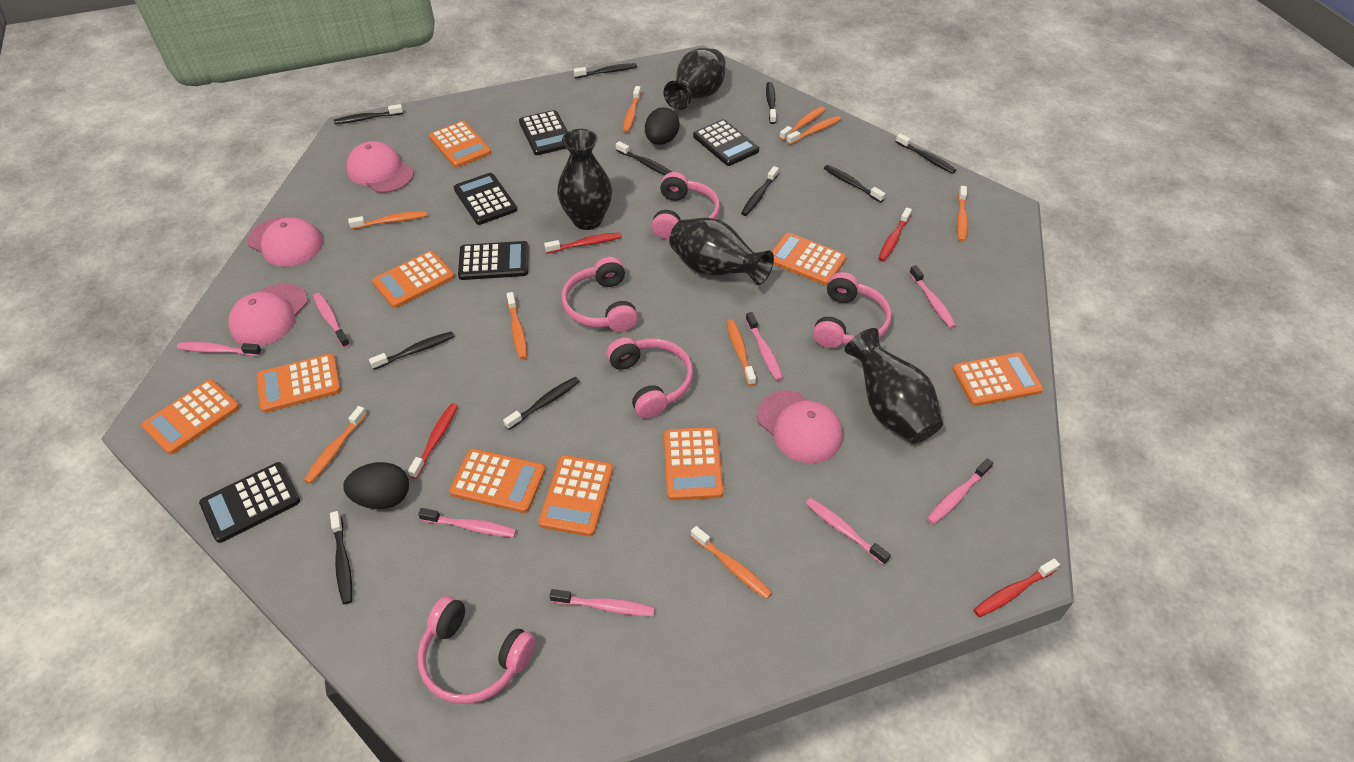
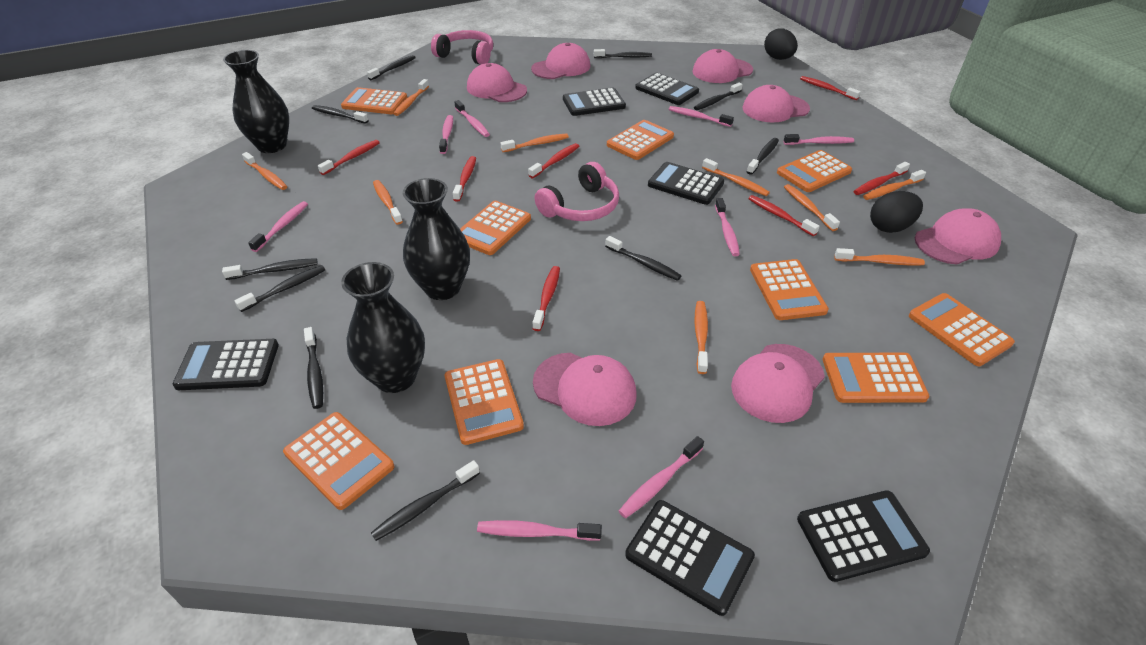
black calculator: [199,462,300,543] [454,173,517,225] [458,241,529,280] [519,110,568,155] [693,119,759,166] = 5 -> [173,339,279,390] [563,88,626,116] [625,500,755,616] [635,73,699,105] [648,162,724,205] [797,490,930,582] = 6
black vase: [557,129,612,230] [664,48,726,110] [669,218,774,285] [845,328,943,444] = 4 -> [223,50,289,153] [341,262,425,393] [402,178,470,300] = 3
pink cap: [228,283,308,346] [247,217,323,267] [346,141,414,193] [756,390,843,463] = 4 -> [467,63,527,102] [531,43,590,79] [533,353,637,426] [693,49,753,83] [731,344,825,423] [743,85,810,122] [915,208,1001,264] = 7
pink headphones: [417,596,536,704] [561,257,638,332] [607,337,693,419] [652,172,720,239] [813,272,892,348] = 5 -> [431,30,493,65] [535,162,619,221] = 2
red toothbrush: [408,403,458,479] [544,232,621,254] [878,207,912,261] [973,558,1060,617] = 4 -> [318,140,380,175] [453,156,476,202] [528,143,579,178] [532,266,560,331] [748,195,820,236] [800,76,861,100] [853,162,910,195] = 7

